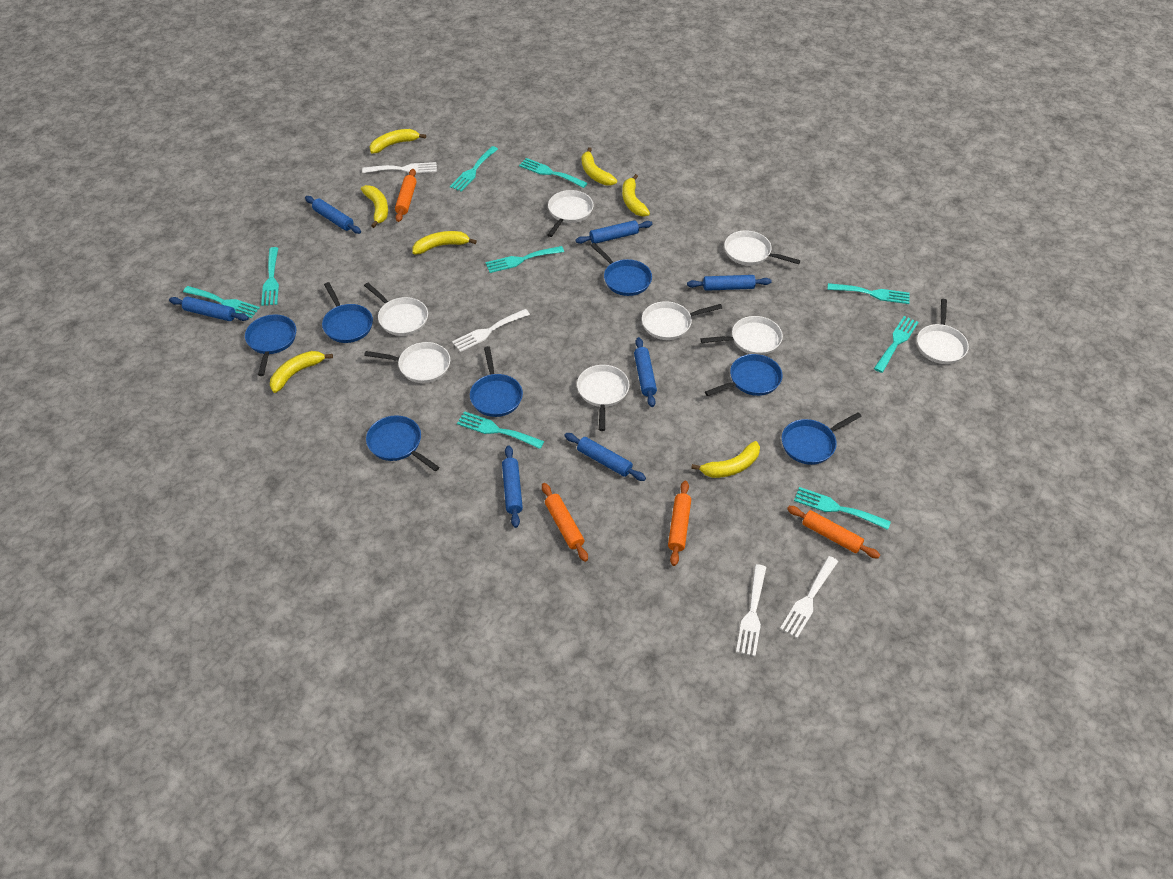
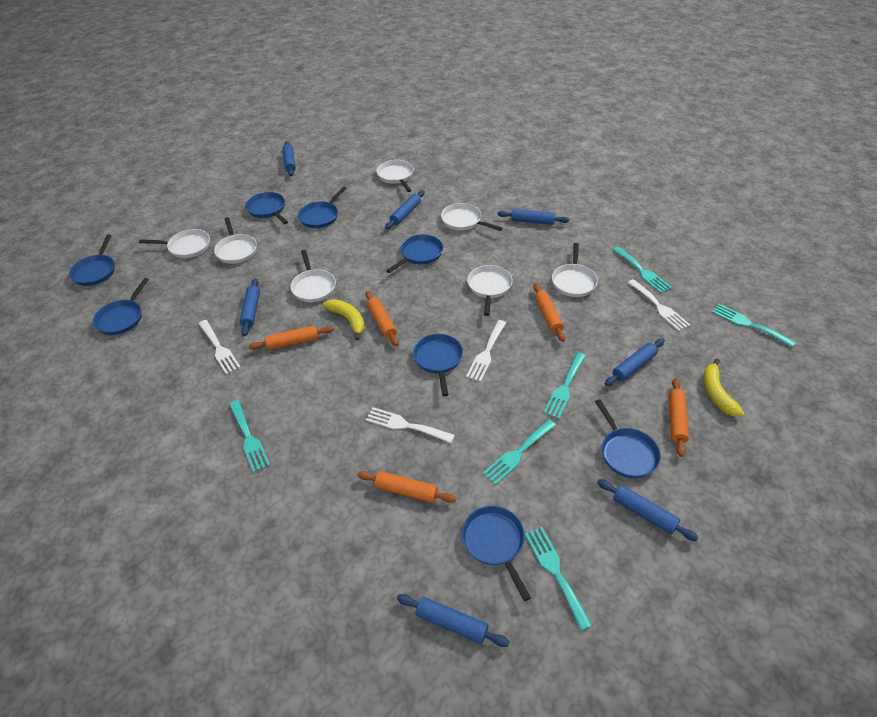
blue pan: [245,314,296,376] [322,282,373,343] [366,415,440,471] [470,346,523,417] [590,243,652,296] [705,354,782,396] [782,412,862,465] = 7 -> [69,235,115,286] [93,278,149,335] [245,192,288,224] [298,187,347,228] [386,234,443,273] [413,334,463,396] [462,506,531,601] [595,399,661,478] = 8
orange rolling pin: [395,169,417,222] [542,483,588,562] [668,481,691,566] [787,506,880,558] = 4 -> [249,325,334,350] [357,471,456,503] [365,291,399,346] [533,283,565,342] [669,378,689,457] = 5
turquoise fork: [183,286,260,318] [261,247,279,306] [450,146,498,192] [457,411,544,449] [485,246,564,273] [519,158,588,188] [794,487,891,530] [827,283,909,304] [874,316,918,373] = 9 -> [229,400,270,473] [483,419,556,485] [525,527,593,631] [543,352,586,419] [612,247,672,293] [712,304,796,347] = 6
white pan: [364,283,428,336] [364,342,450,383] [547,190,594,237] [577,365,629,431] [642,301,722,340] [700,316,783,355] [724,230,800,265] [917,299,969,364] = 8 -> [139,229,210,258] [214,217,257,264] [290,250,336,302] [376,160,414,192] [441,203,502,231] [467,265,513,316] [552,243,598,297] = 7
yellow banana: [270,351,333,393] [361,185,388,228] [370,129,426,154] [412,231,477,254] [582,147,617,185] [622,174,650,217] [691,441,760,478] = 7 -> [323,299,365,340] [703,358,744,417] = 2

